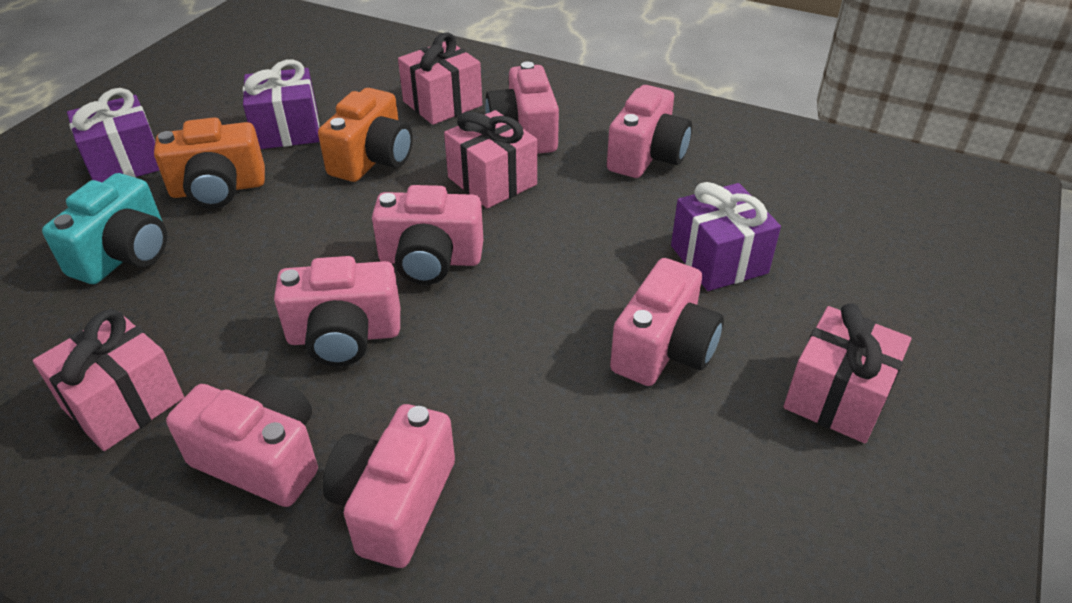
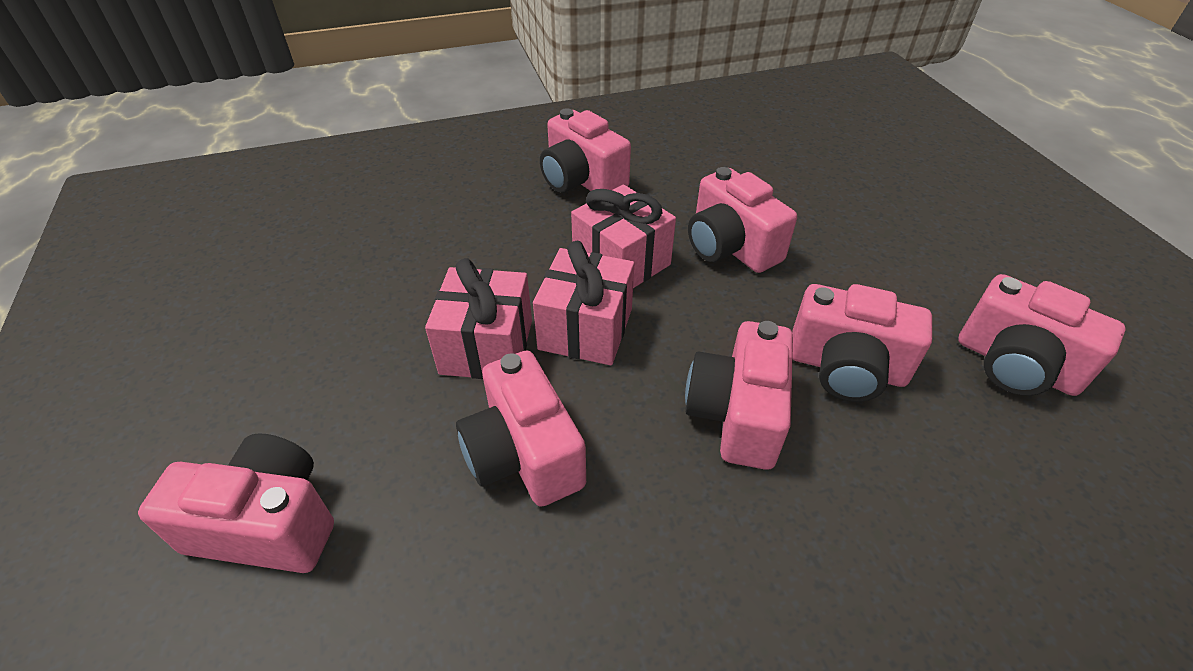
orange camera: [154,117,265,208] [318,88,413,182] = 2 -> none = 0
pink gift: [33,310,184,451] [398,32,482,125] [444,110,537,208] [784,303,911,443] = 4 -> [425,258,532,379] [533,241,634,365] [571,184,676,288] = 3
purple gift: [67,88,160,182] [243,60,319,149] [671,182,781,291] = 3 -> none = 0
turquoise camera: [42,173,167,284] = 1 -> none = 0

